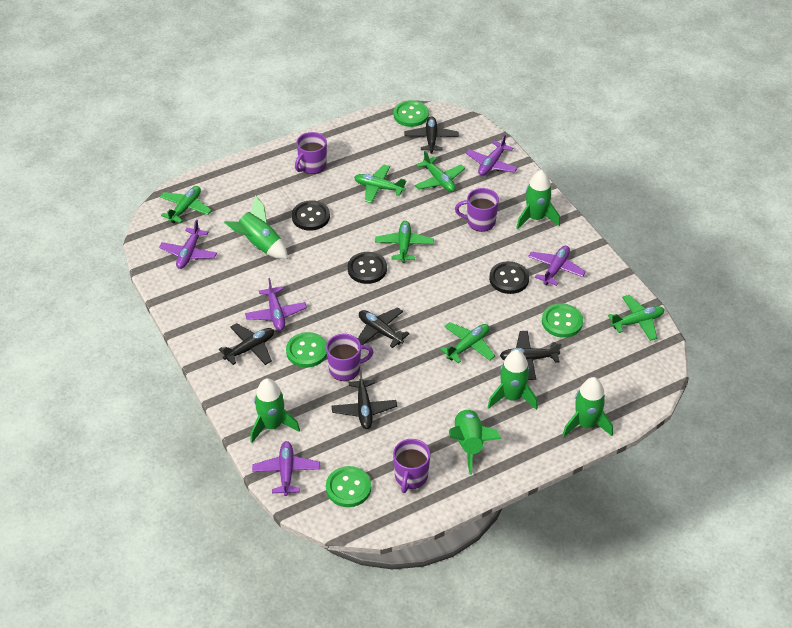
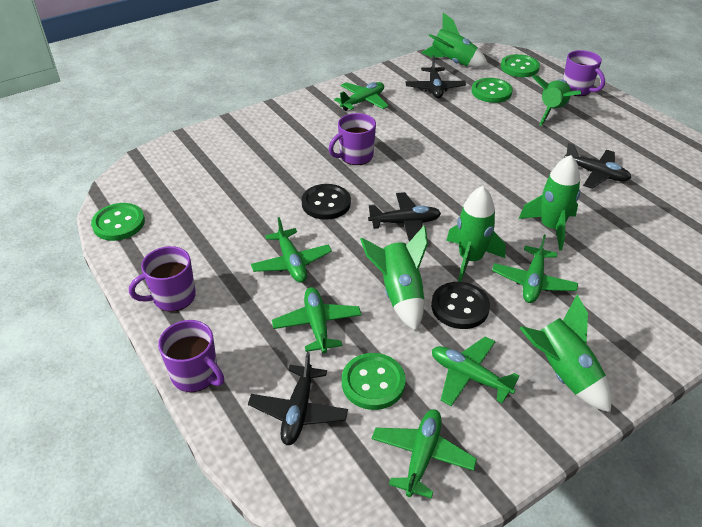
black button: [292,200,330,231] [348,252,387,284] [489,261,529,294] = 3 -> [302,184,351,220] [431,282,490,329] = 2
black plane: [219,323,274,365] [332,370,397,429] [358,307,410,348] [404,116,459,154] [500,331,561,380] = 5 -> [248,352,348,445] [368,192,441,242] [406,55,466,98] [564,143,631,189] = 4
purple plane: [159,219,217,269] [245,278,307,331] [252,441,320,496] [466,134,518,176] [528,246,586,286] = 5 -> none = 0

